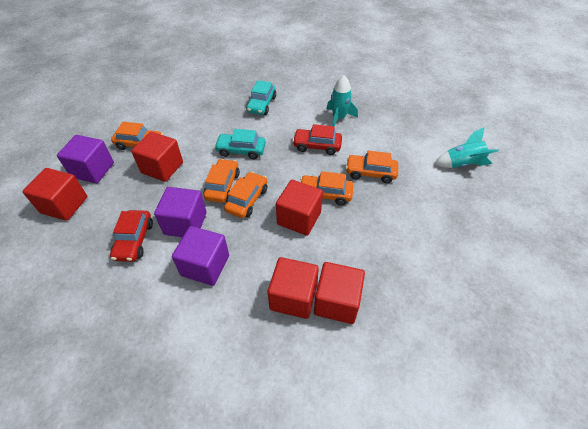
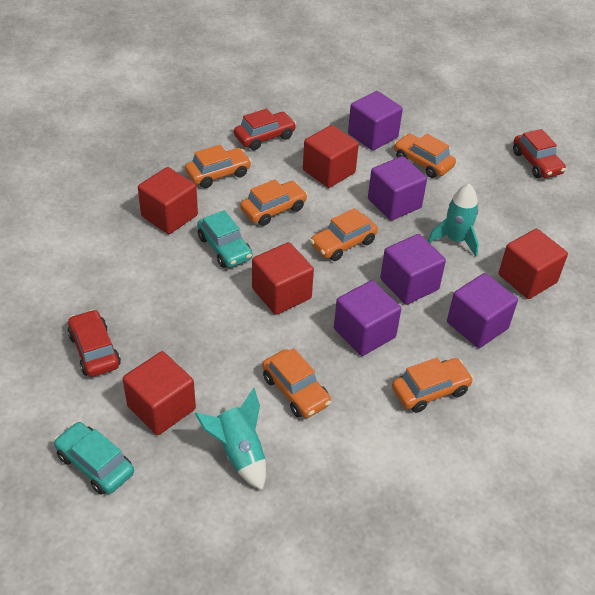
orange car: [111,122,163,150] [204,159,240,203] [224,172,267,218] [300,171,354,206] [346,150,398,183] = 5 -> [185,145,252,188] [240,179,308,226] [262,348,331,418] [310,208,378,261] [392,357,474,413] [394,134,456,178] = 6
purple cube: [57,135,114,183] [154,187,207,237] [172,226,229,286] = 3 -> [334,280,401,356] [348,91,403,151] [368,156,427,221] [380,234,446,305] [447,273,518,348] = 5
red car: [110,210,153,262] [292,124,342,155] = 2 -> [67,309,121,377] [234,108,296,150] [513,129,566,178] = 3

